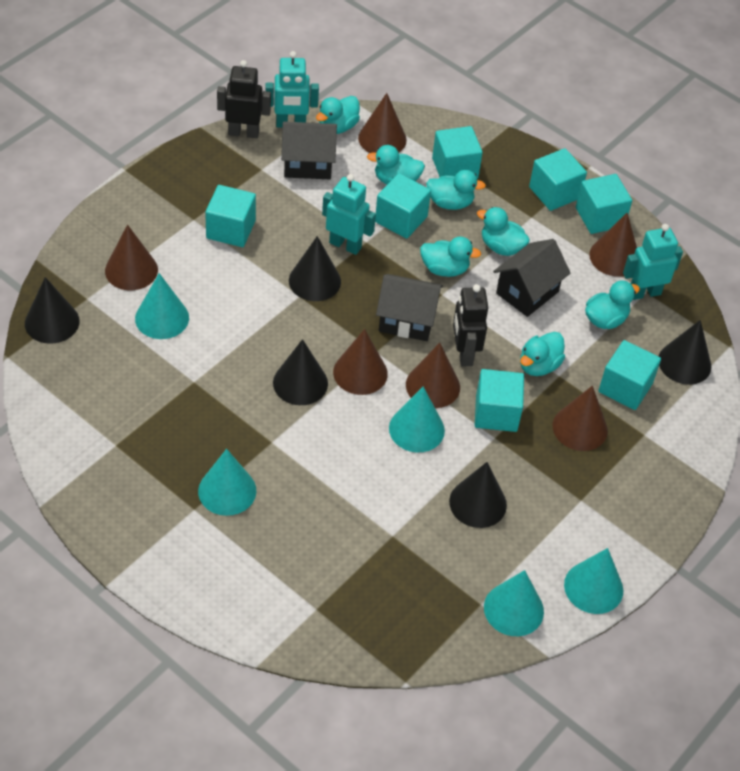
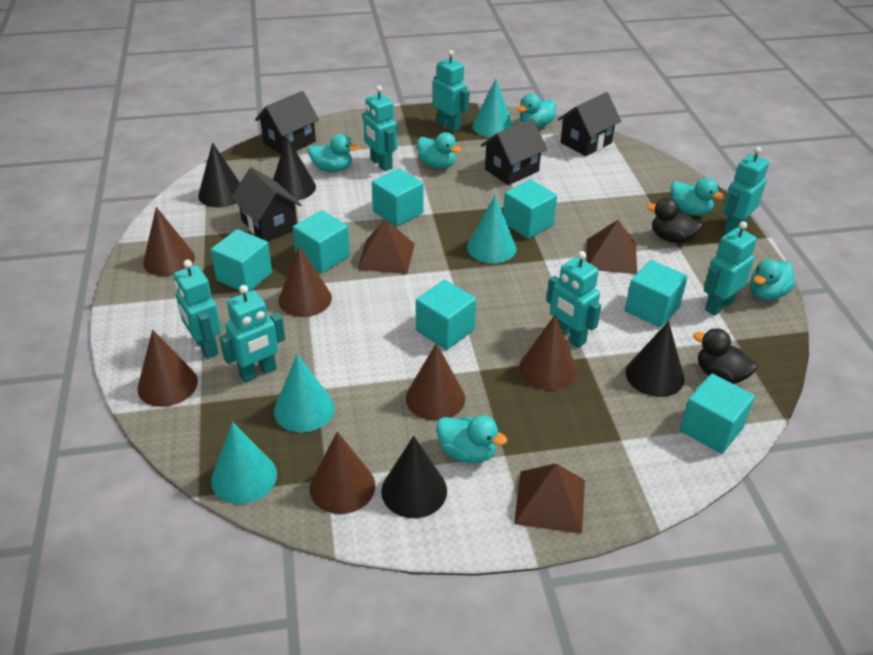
black cone: [25,277,80,344] [273,339,328,405] [289,236,341,301] [449,462,507,528] [659,320,711,385] = 5 -> [198,142,240,207] [273,137,316,200] [381,436,447,518] [626,321,684,397] = 4
black duck: none = 0 -> [646,198,703,243] [693,328,757,384] = 2
black house: [281,122,337,179] [376,274,443,341] [493,239,570,317] = 3 -> [231,167,301,241] [255,91,319,154] [481,119,547,185] [558,92,621,156] = 4
black robot: [217,60,271,138] [453,284,488,366] = 2 -> none = 0
brown pyramid: none = 0 -> [357,219,415,274] [514,463,585,534] [586,220,637,274] = 3
turquoise cone: [135,273,189,339] [198,449,256,516] [389,387,445,452] [484,570,544,636] [564,548,623,614] = 5 -> [211,422,277,504] [274,354,335,433] [467,195,516,263] [473,79,513,137] = 4
turquoise duck: [316,96,360,134] [367,145,425,185] [420,237,481,277] [426,170,486,210] [477,207,530,256] [520,332,565,376] [585,281,640,329] = 7 -> [308,134,359,172] [417,132,461,169] [436,415,507,463] [517,93,556,128] [671,178,724,216] [750,259,795,300] = 6
turquoise robot: [265,51,319,128] [322,174,376,255] [623,224,683,300] = 3 -> [174,260,221,359] [219,285,285,383] [363,85,397,171] [433,50,470,132] [546,251,601,348] [704,221,757,316] [723,147,769,234] = 7

